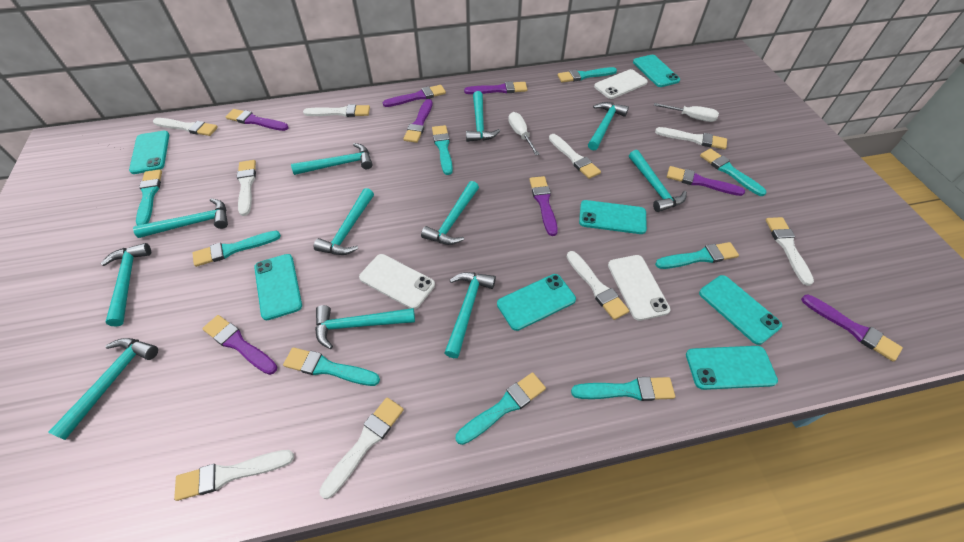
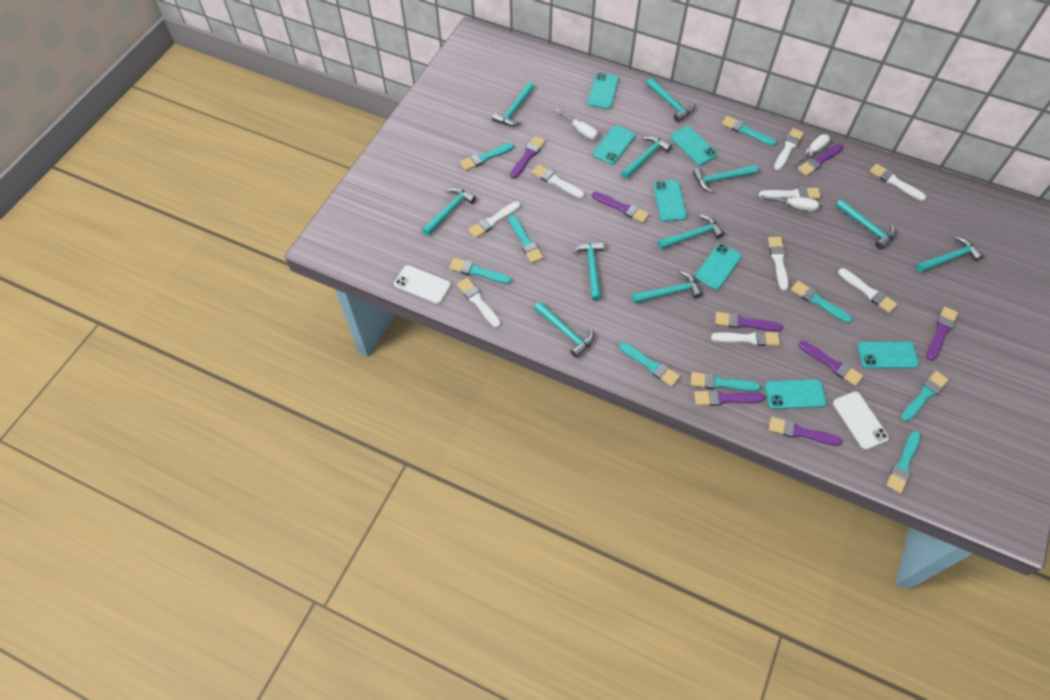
white phone: [359,254,435,309] [594,69,648,99] [608,255,670,321] = 3 -> [394,265,451,304] [833,392,889,450] = 2
white screwdriver: [508,112,540,155] [654,103,719,122] = 2 -> [555,109,598,140] [761,195,819,211] [792,134,830,166] = 3

